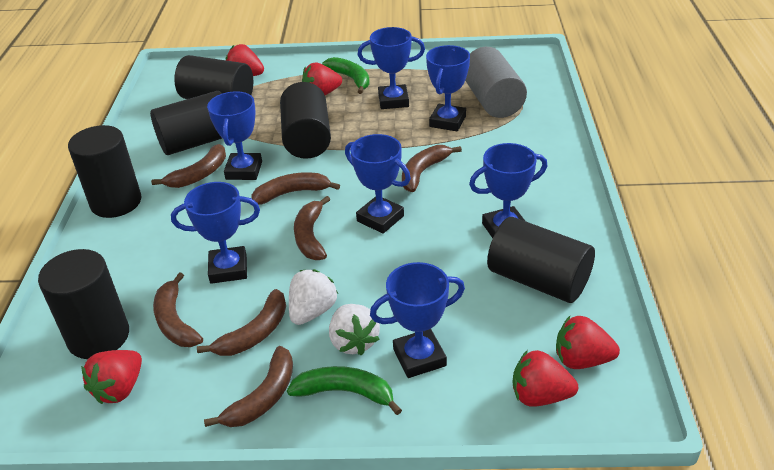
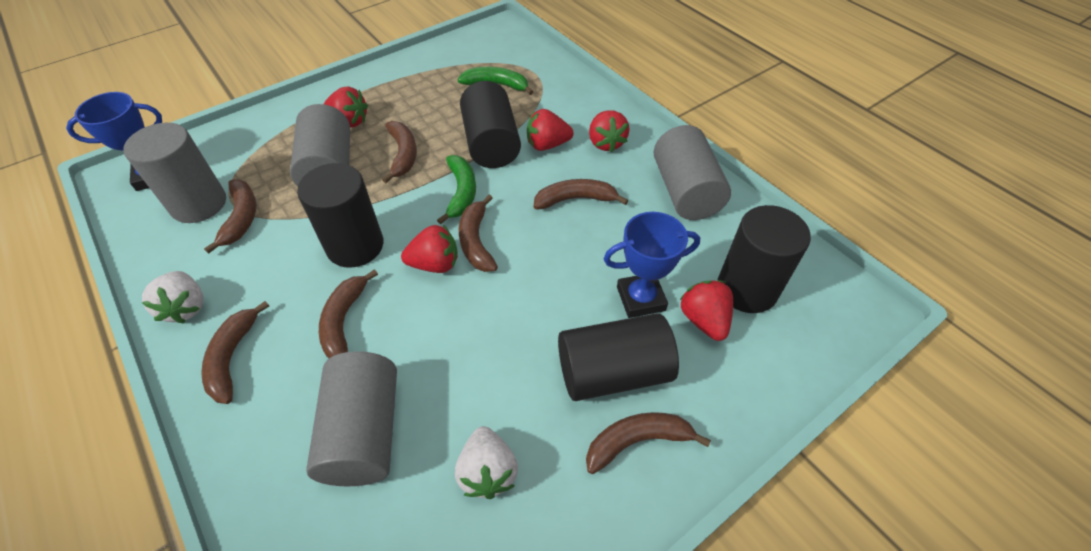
black cylinder: [38,249,129,359] [68,125,141,218] [150,91,222,155] [174,55,253,99] [280,82,331,159] [487,217,595,303] = 6 -> [297,163,384,268] [460,81,521,168] [558,313,679,401] [717,205,811,313] = 4
blue trophy: [171,182,260,284] [207,91,262,180] [345,134,411,234] [358,27,425,109] [370,262,465,378] [426,45,470,131] [469,143,547,238] = 7 -> [66,92,162,191] [604,212,700,318] = 2
grey cylinder: [465,47,527,118] = 1 -> [123,123,226,223] [290,104,350,186] [306,351,397,486] [654,125,731,220] = 4

